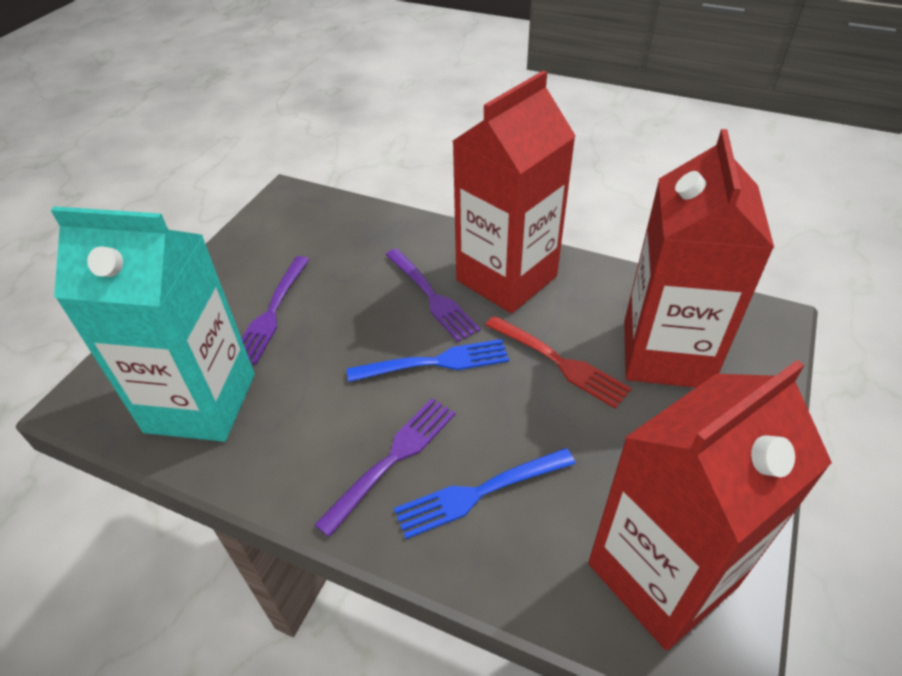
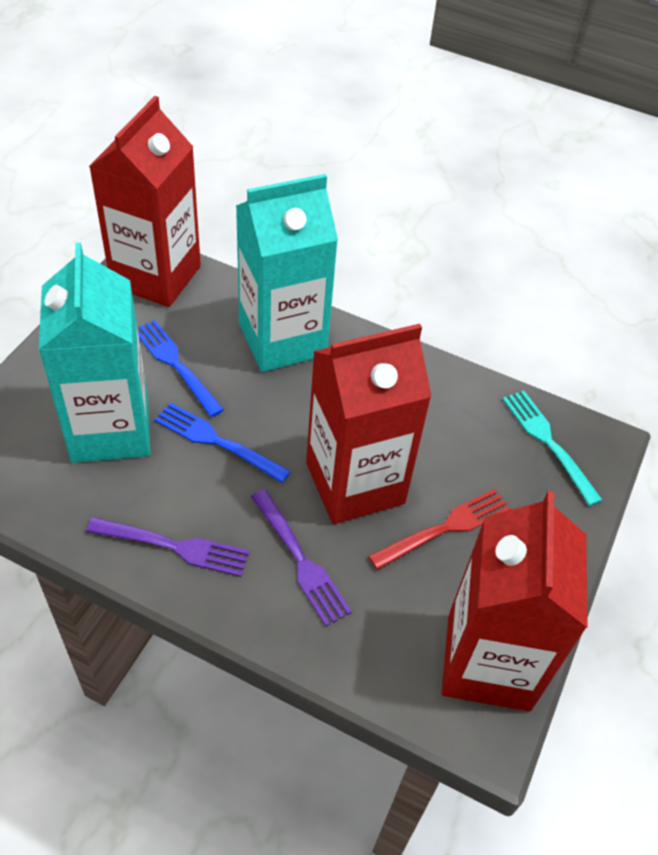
purple fork: [241,256,310,365] [314,398,456,537] [386,249,481,342] = 3 -> [86,517,250,577] [251,489,352,626] = 2
turquoise carton: [51,206,255,442] = 1 -> [39,243,150,463] [236,174,338,372] = 2
turquoise fork: none = 0 -> [502,391,602,506] = 1

